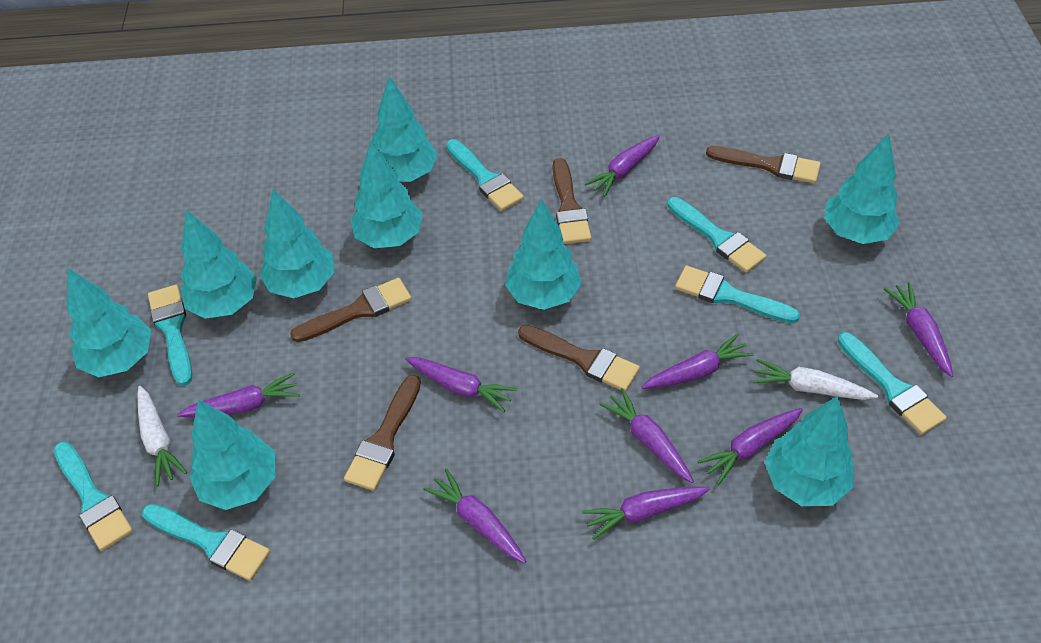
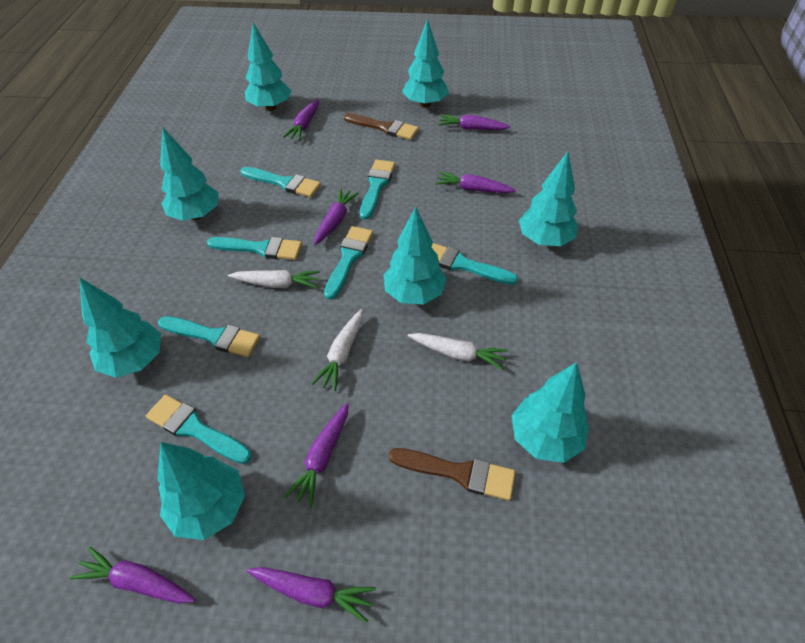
brown brush: [290,278,412,342] [344,375,421,491] [518,325,640,392] [553,158,592,244] [706,146,821,184] = 5 -> [344,113,419,140] [389,448,516,501] = 2
purple carrot: [177,373,300,417] [405,357,517,412] [424,468,526,563] [582,486,710,540] [585,135,660,197] [599,388,694,483] [641,334,754,389] [697,408,803,485] [884,282,953,377] = 9 -> [70,546,196,604] [247,567,376,623] [283,99,319,140] [284,403,349,508] [314,188,359,245] [436,172,516,193] [438,114,511,130] = 7
turquoise tree: [67,268,151,377] [181,210,257,319] [189,400,276,510] [259,189,335,298] [350,141,423,248] [372,76,438,182] [505,199,582,310] [765,396,853,506] [824,134,900,244] = 9 -> [79,277,161,378] [157,442,245,540] [160,127,219,221] [245,22,291,111] [383,207,447,304] [402,18,449,108] [511,362,589,463] [519,151,578,246] = 8
white carrot: [137,386,187,486] [753,359,878,400] = 2 -> [228,270,320,288] [311,309,363,391] [408,333,508,370] = 3

